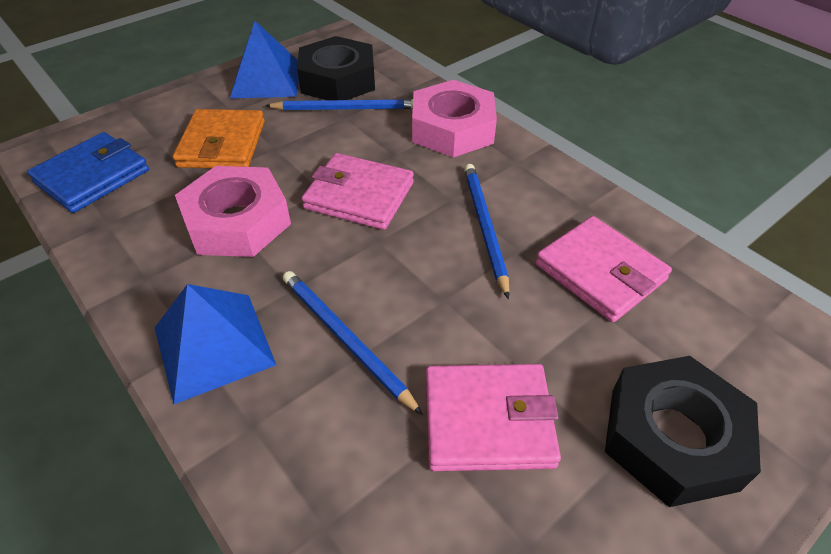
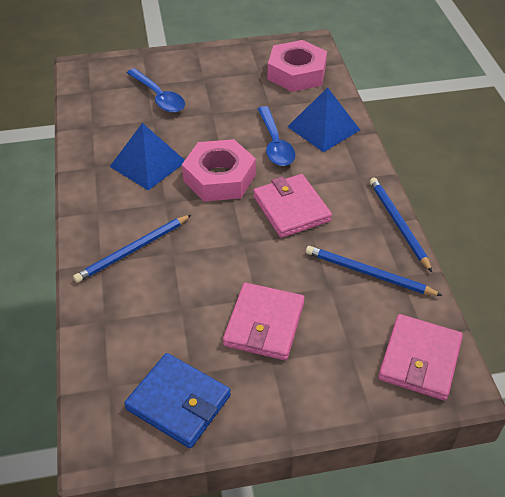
black nut: [297,36,375,100] [605,356,761,507] = 2 -> none = 0
blue spoon: none = 0 -> [127,68,185,113] [258,106,295,166] = 2
orange wallet: [173,109,265,168] = 1 -> none = 0

